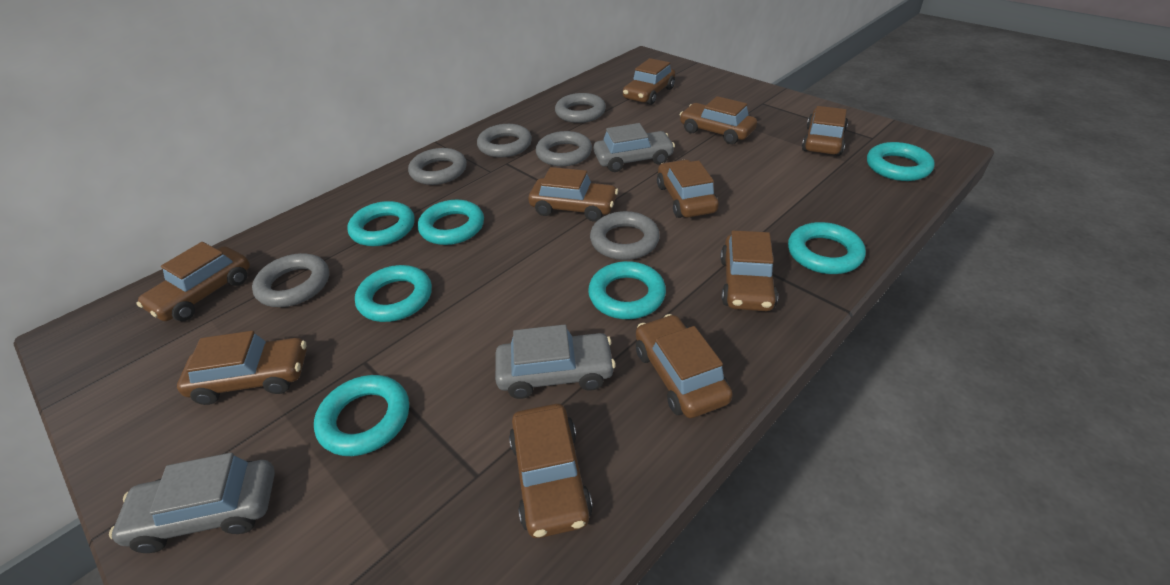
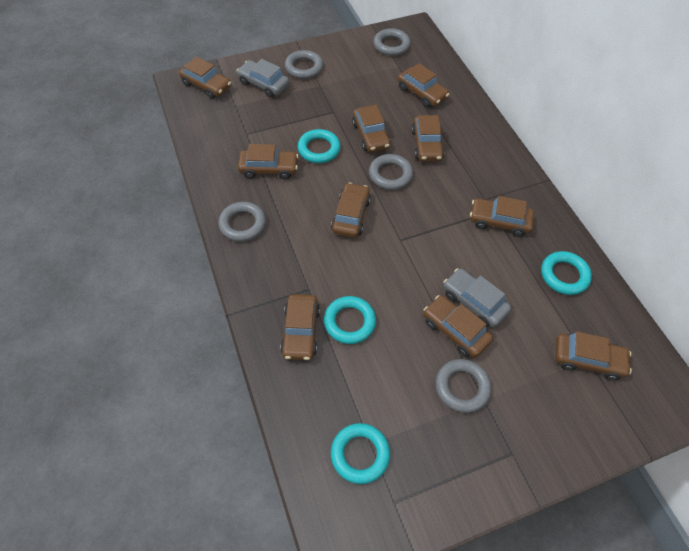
grey car: [109,453,275,553] [495,324,616,399] [593,123,675,172] = 3 -> [236,59,289,98] [443,268,512,327] = 2
grey ring: [252,253,329,307] [408,148,467,185] [477,124,532,157] [536,131,592,166] [555,93,606,123] [590,211,660,260] = 6 -> [218,202,266,242] [285,50,323,79] [369,154,413,190] [373,28,411,56] [436,359,491,413] = 5
turquoise ring: [314,375,409,456] [347,201,414,246] [355,265,432,322] [418,200,484,245] [588,261,666,319] [788,222,866,274] [867,142,935,181] = 7 -> [298,129,341,163] [324,296,376,344] [331,423,390,484] [541,251,592,295] = 4

